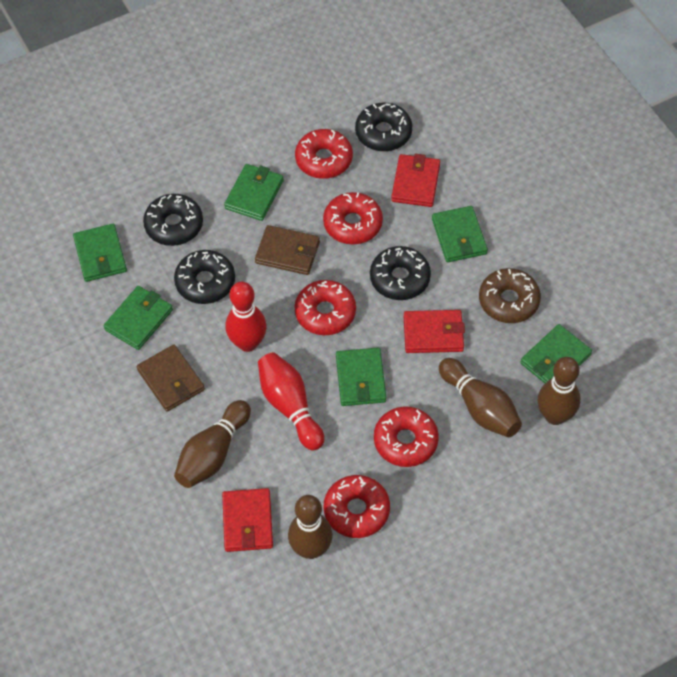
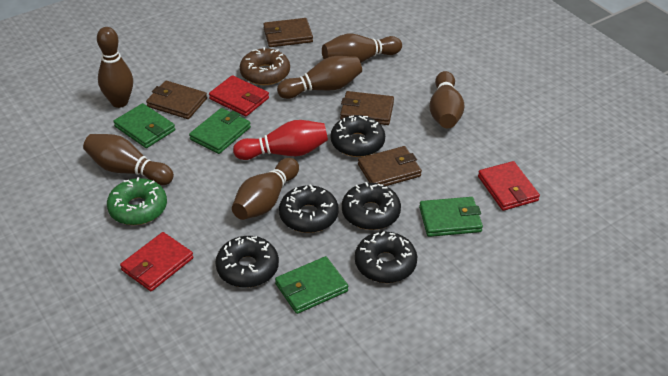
black donut: [143,194,203,246] [174,250,235,304] [355,102,412,151] [370,246,431,300] = 4 -> [215,236,279,288] [279,184,339,233] [331,115,385,157] [342,182,401,230] [355,231,417,283] = 5
brown bowling pin: [174,400,251,488] [288,495,332,559] [439,358,522,437] [538,357,580,425] = 4 -> [83,134,174,185] [97,27,133,108] [232,158,299,220] [277,56,362,99] [322,34,402,63] [429,71,465,128] = 6
brown wallet: [137,345,205,412] [255,225,320,275] = 2 -> [146,80,207,119] [263,18,313,47] [340,91,394,125] [358,146,422,186] = 4
green donut: none = 0 -> [107,177,167,225] = 1
green wallet: [73,224,127,282] [104,286,173,350] [224,164,284,221] [336,348,386,406] [432,206,488,262] [520,324,592,383] = 6 -> [113,103,175,148] [189,108,251,154] [275,256,348,314] [419,197,483,237] = 4
red bowling pin: [226,282,267,352] [258,352,324,451] = 2 -> [233,120,328,160] = 1
red donut: [294,280,356,335] [295,129,353,179] [323,192,383,245] [324,475,390,538] [374,406,439,467] = 5 -> none = 0

